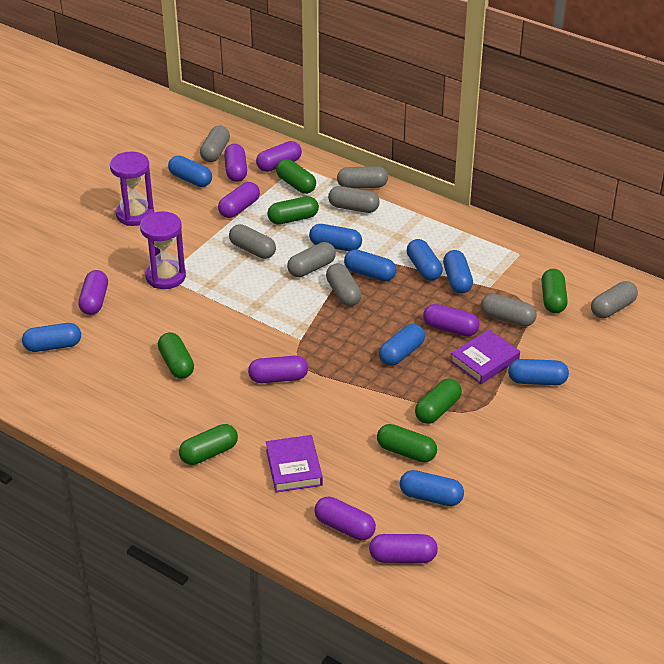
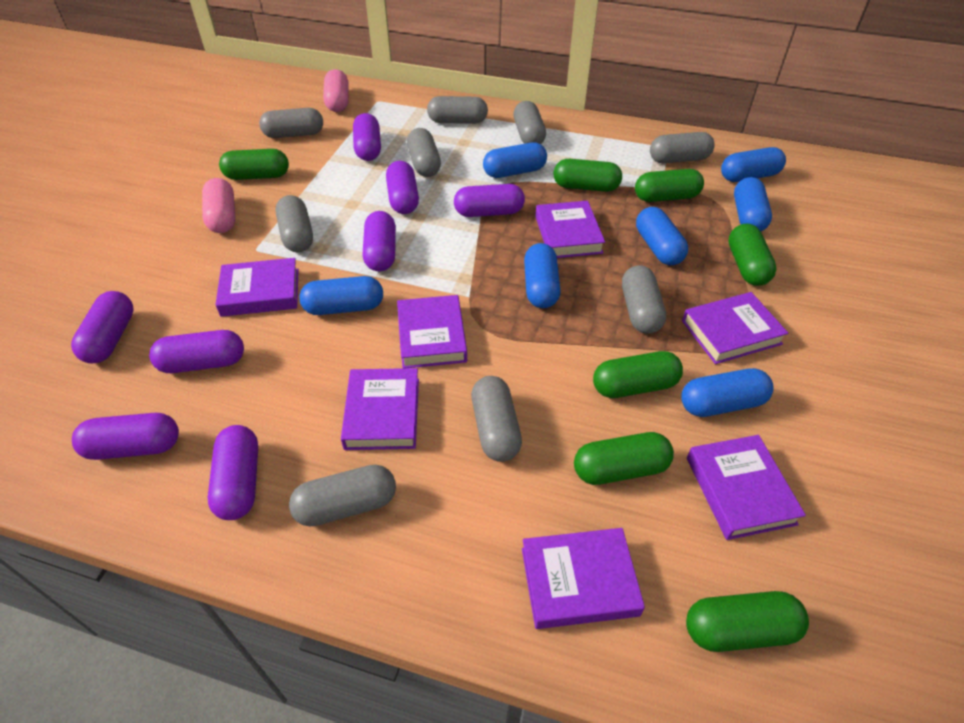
blue capsule: [22,323,81,352] [168,156,212,187] [309,224,362,251] [344,249,396,282] [379,324,425,366] [400,470,464,506] [407,239,443,281] [443,250,473,294] [508,359,569,385] = 9 -> [299,276,383,315] [483,142,547,178] [524,243,561,308] [636,207,688,265] [681,368,774,417] [721,147,786,182] [734,177,772,231] = 7
grey capsule: [200,126,230,162] [229,224,276,259] [287,242,336,277] [326,263,362,307] [328,186,380,213] [337,166,388,189] [481,294,537,327] [591,281,638,318] = 8 -> [259,108,323,138] [275,195,313,252] [289,464,396,527] [407,128,441,177] [427,96,488,124] [471,376,522,462] [513,101,546,144] [622,265,666,334] [650,132,714,163] = 9
pink capsule: none = 0 -> [202,178,236,233] [323,69,349,112] = 2
purple book: [266,435,323,492] [450,329,520,384] = 2 -> [215,258,299,317] [341,368,419,450] [397,295,467,368] [522,528,645,629] [535,201,605,258] [682,292,788,364] [687,435,806,540] = 7
purple hourglass: [110,152,154,226] [140,211,186,289] = 2 -> none = 0

